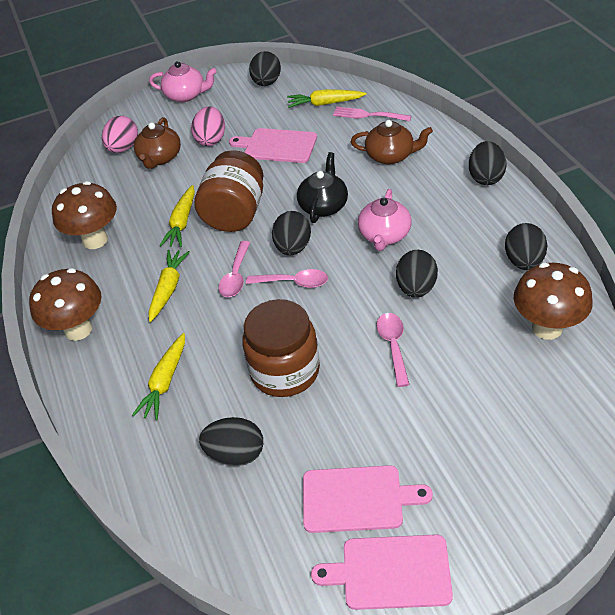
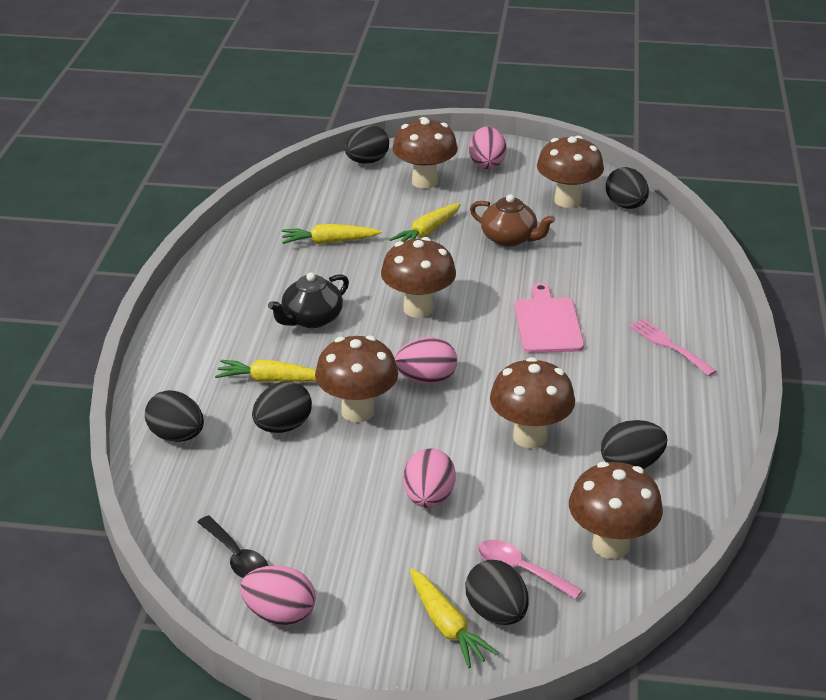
black spoon: none = 0 -> [198,515,268,578] = 1
brown jar: [194,150,263,232] [242,299,320,397] = 2 -> none = 0
brown mushroom: [29,268,102,341] [52,181,117,249] [514,262,593,340] = 3 -> [315,336,398,422] [381,237,456,318] [392,117,458,188] [490,357,575,448] [537,136,604,208] [569,462,663,559] = 6
brown teapot: [134,117,181,169] [351,120,433,165] = 2 -> [470,194,555,247] = 1
pink cutting board: [229,128,317,163] [303,465,433,533] [311,534,453,610] = 3 -> [515,283,584,353] = 1
pink egg: [102,116,138,153] [191,106,225,146] = 2 -> [240,565,316,626] [395,337,457,384] [403,448,456,508] [469,127,507,169] = 4
pink spoon: [218,241,251,297] [246,269,328,288] [376,313,409,387] = 3 -> [478,540,583,599] = 1
pink teapot: [149,61,217,102] [358,189,411,251] = 2 -> none = 0

